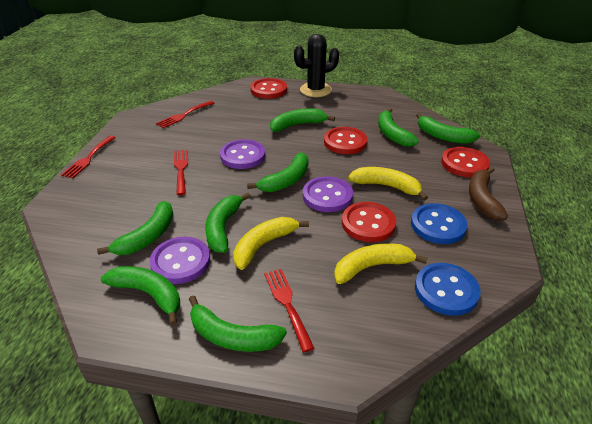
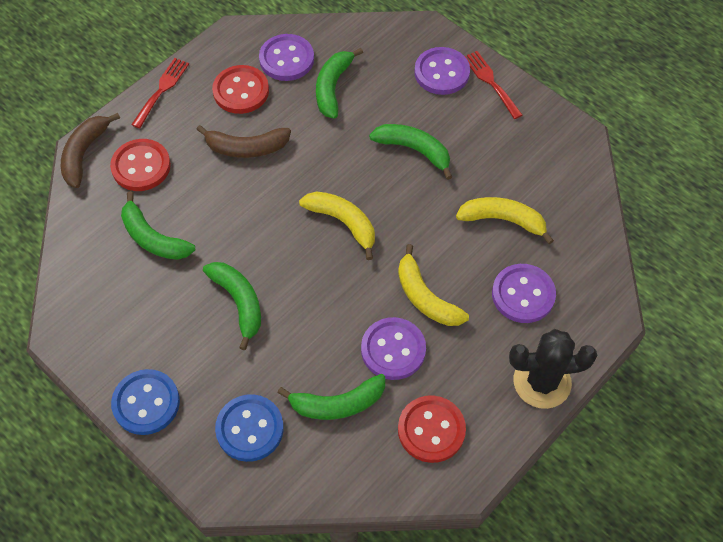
brown banana: [469,167,508,220] = 1 -> [61,113,120,188] [196,125,291,158] = 2
green banana: [97,201,173,255] [101,266,180,326] [189,295,287,352] [205,192,251,253] [247,153,308,192] [270,108,335,132] [378,108,419,147] [416,113,480,144] = 8 -> [121,191,195,260] [203,262,261,350] [277,374,385,420] [316,48,363,119] [369,124,452,180] = 5
purple button: [149,237,210,284] [220,139,265,169] [303,176,353,212] = 3 -> [259,34,314,81] [361,317,426,380] [414,47,470,95] [492,264,556,323] = 4
red button: [250,78,287,99] [324,127,367,154] [342,202,396,242] [441,147,490,178] = 4 -> [110,139,171,191] [212,65,269,114] [398,395,466,463] = 3
red fork: [61,136,116,178] [156,101,214,128] [174,150,188,195] [264,269,314,352] = 4 -> [131,58,189,128] [465,51,523,119] = 2

